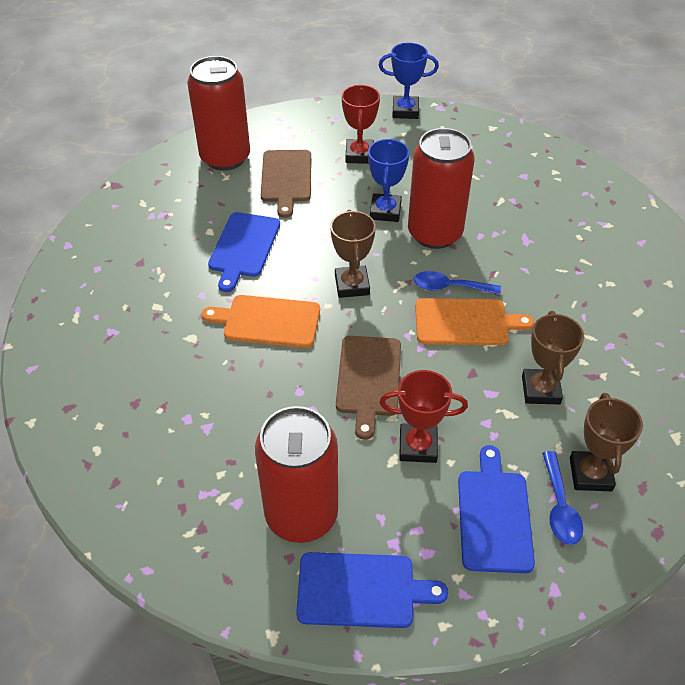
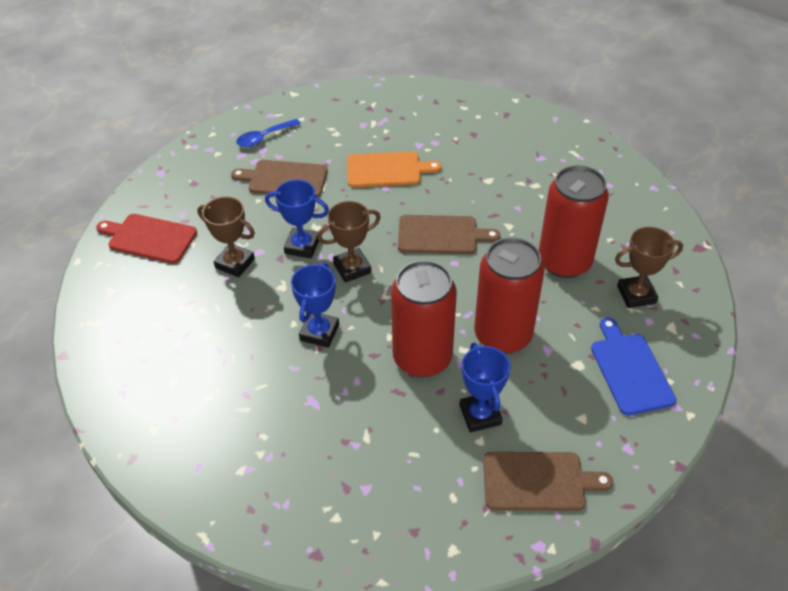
blue cutting board: [208,212,280,292] [296,552,448,628] [458,445,535,573] = 3 -> [591,317,676,415] = 1
blue spoon: [414,271,501,294] [542,451,583,545] = 2 -> [236,119,301,147] = 1
blue trophy: [368,138,409,222] [379,43,439,119] = 2 -> [265,180,329,258] [291,263,339,348] [460,343,510,432] = 3
brown cutting board: [261,150,311,218] [336,336,401,440] = 2 -> [231,160,328,198] [398,215,500,254] [483,452,613,511] = 3
orange cutting board: [202,295,320,348] [415,298,534,345] = 2 -> [347,151,442,187] = 1
red cutting board: none = 0 -> [96,214,197,264] = 1
red trophy: [341,85,380,164] [379,370,468,463] = 2 -> none = 0

